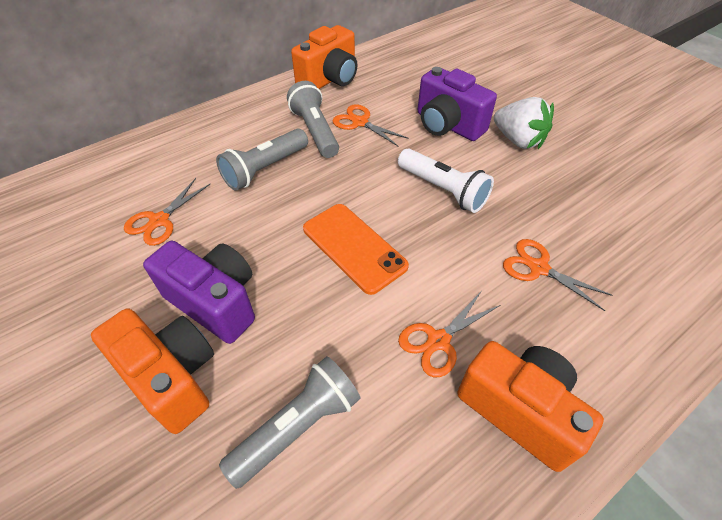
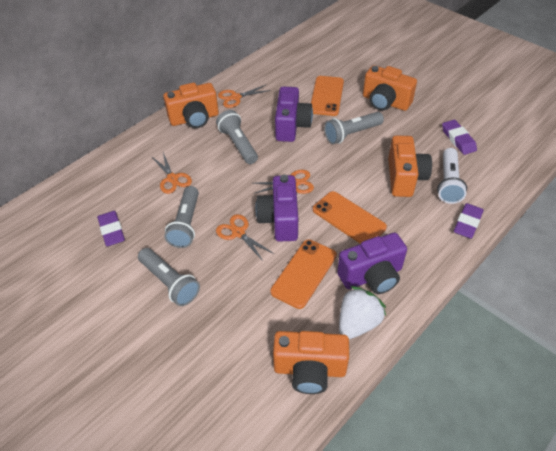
grey flashlight: [216,128,308,191] [219,356,361,489] [287,81,339,158] = 3 -> [138,248,200,306] [164,186,199,248] [216,110,258,164] [324,112,384,144] = 4
orange camera: [91,308,214,434] [291,25,357,89] [457,341,604,472] = 3 -> [163,83,219,128] [273,331,349,394] [363,65,417,111] [388,136,432,197] = 4
orange phone: [303,204,409,295] = 1 -> [270,239,337,309] [311,76,344,116] [313,191,387,244] = 3
purple camera: [143,241,255,344] [418,67,497,141] = 2 -> [255,175,298,242] [275,86,313,142] [337,232,407,294] = 3
purple eraser: none = 0 -> [97,211,125,246] [442,120,477,155] [454,203,484,239] = 3

